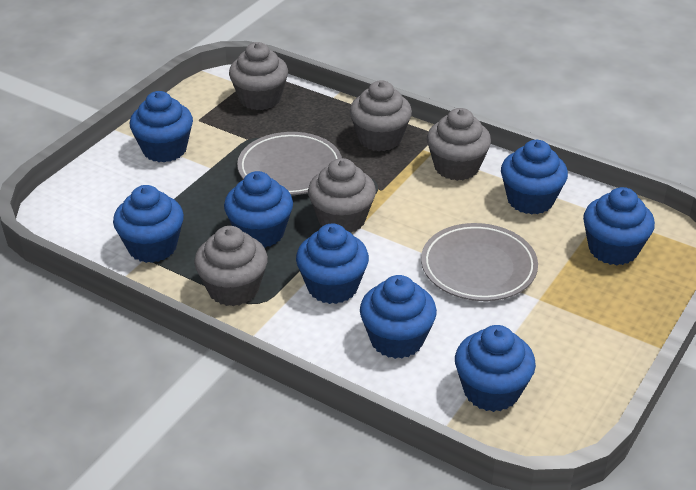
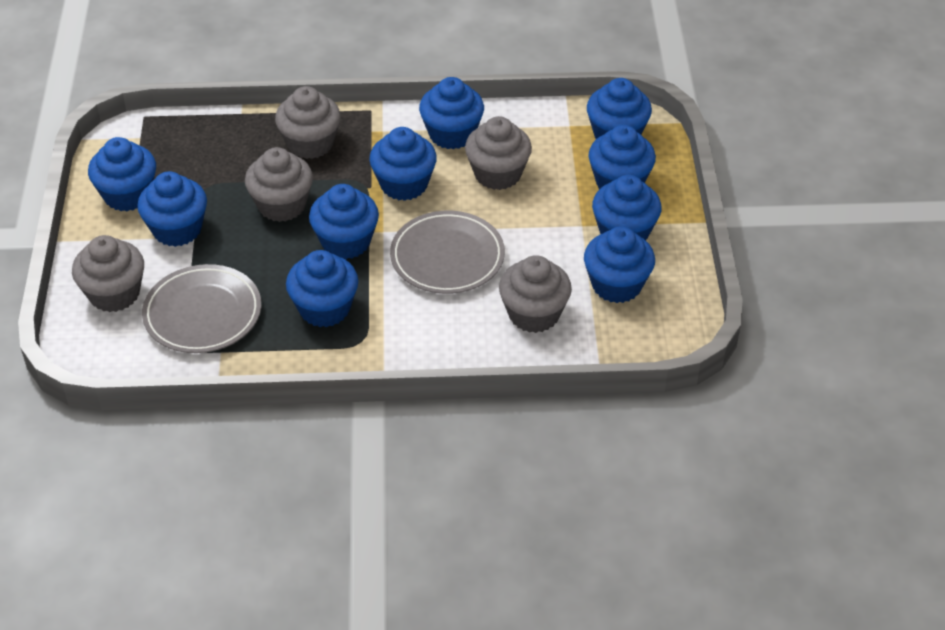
blue cupcake: [113,185,184,263] [130,91,193,162] [224,171,293,248] [296,224,369,304] [360,275,437,359] [455,325,536,412] [501,140,568,215] [583,187,655,265] = 8 -> [88,137,156,211] [137,171,207,247] [286,250,358,327] [309,184,379,259] [369,127,437,201] [419,77,484,149] [584,226,655,303] [587,78,652,139] [588,125,656,189] [592,175,662,240] = 10

